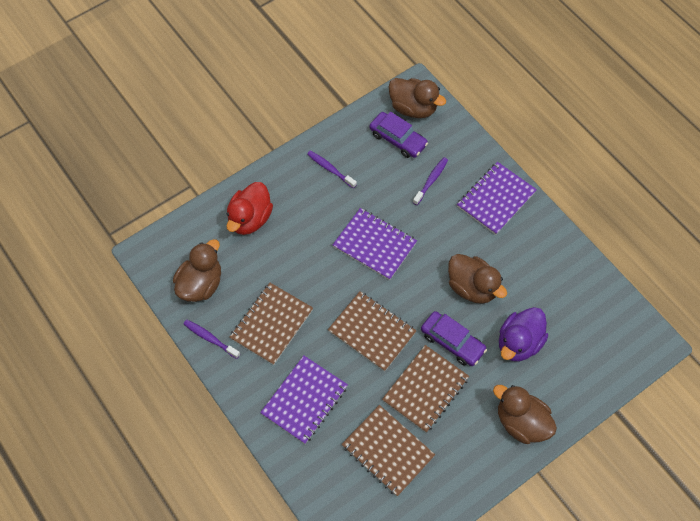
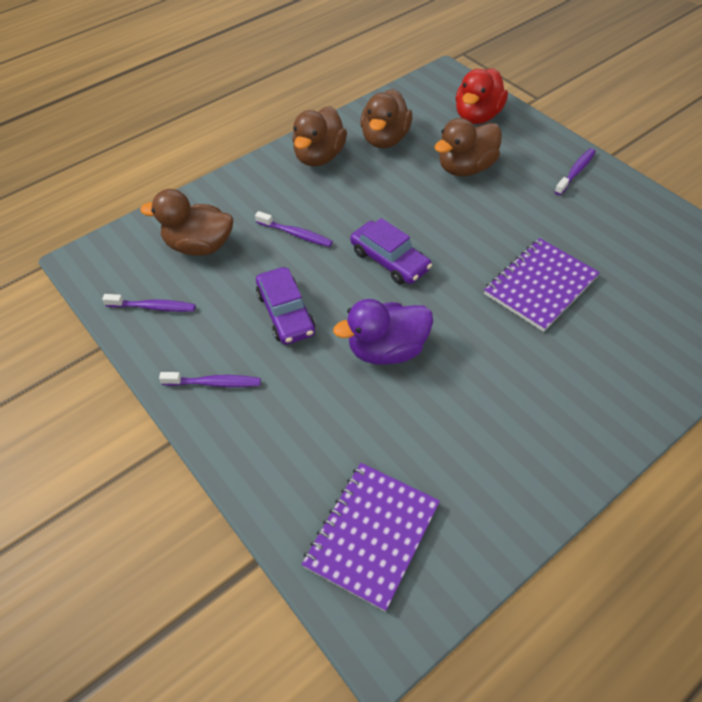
brown notebook: [230,283,313,365] [328,291,417,372] [342,405,435,496] [382,345,469,433] = 4 -> none = 0
purple notebook: [260,355,348,444] [333,208,417,280] [457,162,537,235] = 3 -> [301,463,440,612] [484,238,600,332] = 2
purple toothbrush: [184,320,240,359] [307,151,357,189] [413,157,448,205] = 3 -> [102,294,196,312] [159,372,261,387] [255,211,333,247] [555,148,596,195] = 4

